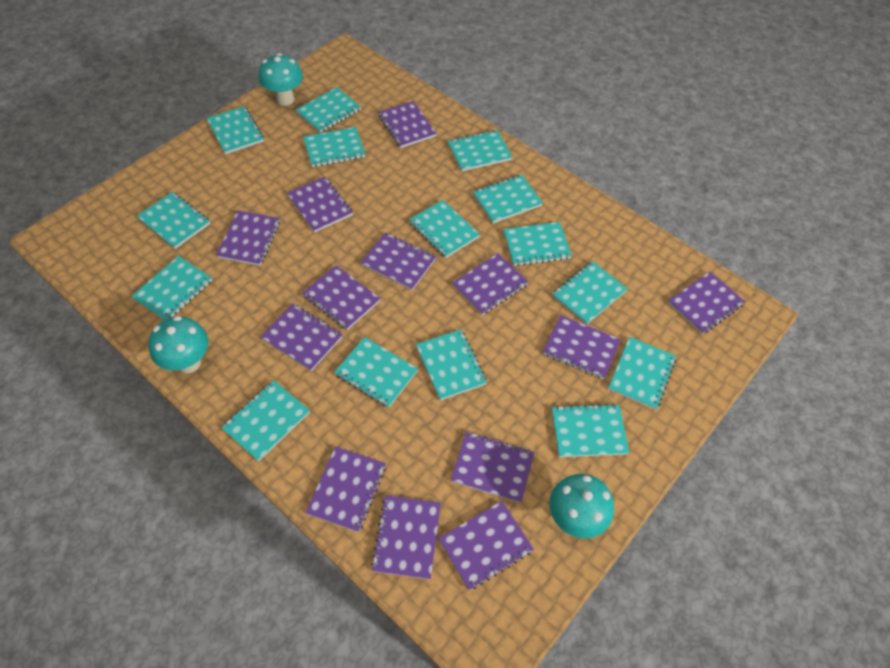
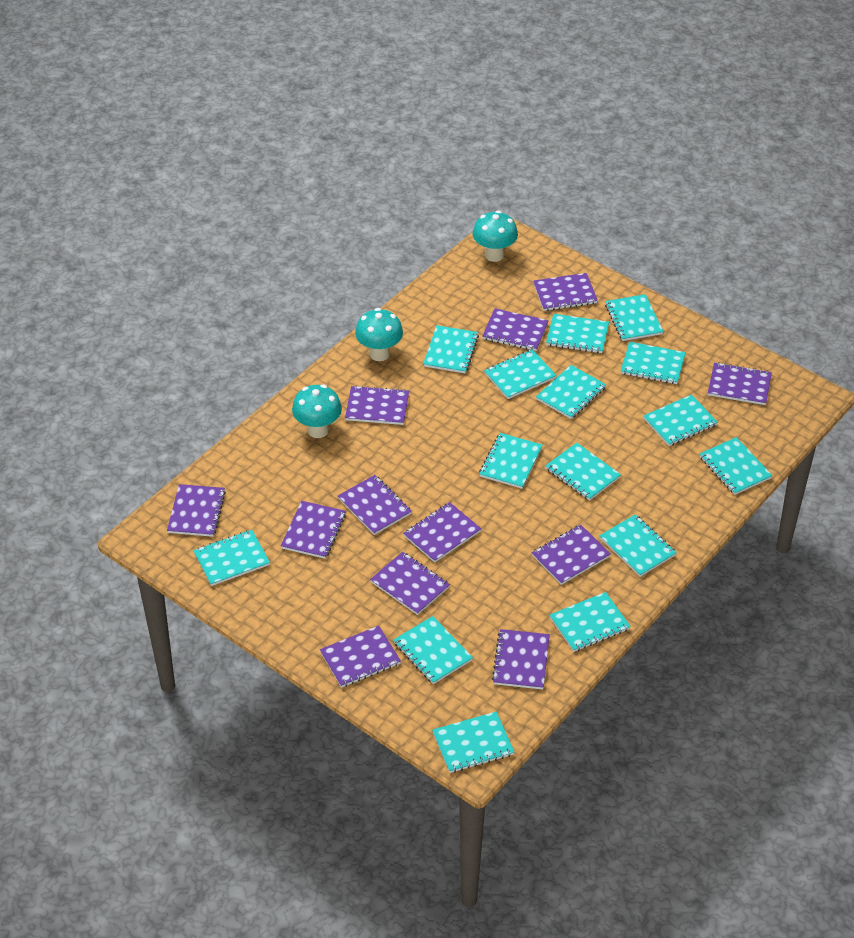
purple notebook: [216,211,280,266] [260,304,343,371] [287,177,353,232] [302,265,381,330] [305,447,386,532] [361,232,436,290] [371,495,441,579] [378,101,437,148] [438,501,534,590] [451,432,534,503] [452,253,528,315] [543,315,621,379] [668,272,745,334] = 13 -> [167,484,226,537] [281,501,346,559] [320,626,401,688] [338,475,412,535] [345,386,409,425] [370,552,450,615] [403,502,481,563] [482,308,549,351] [492,629,550,690] [532,525,611,585] [533,273,598,311] [708,362,772,405] = 12

